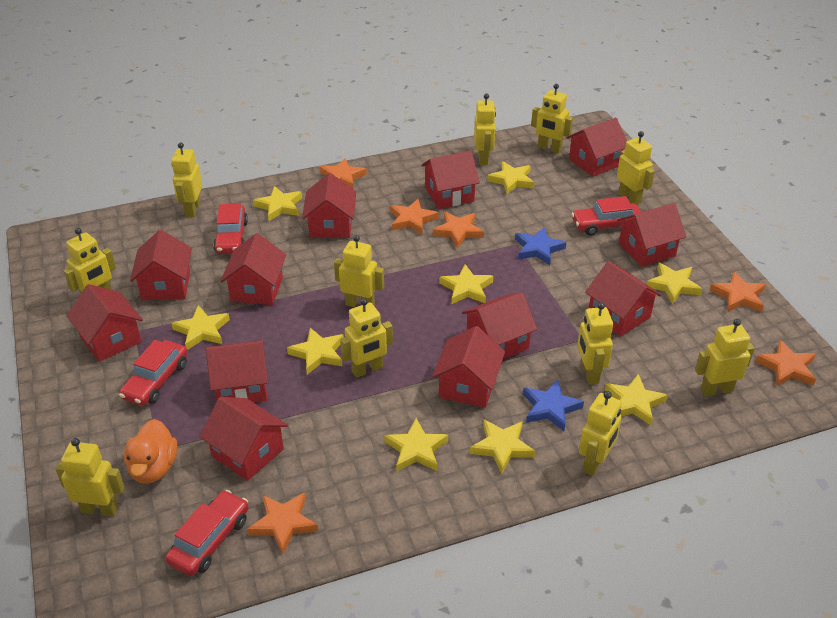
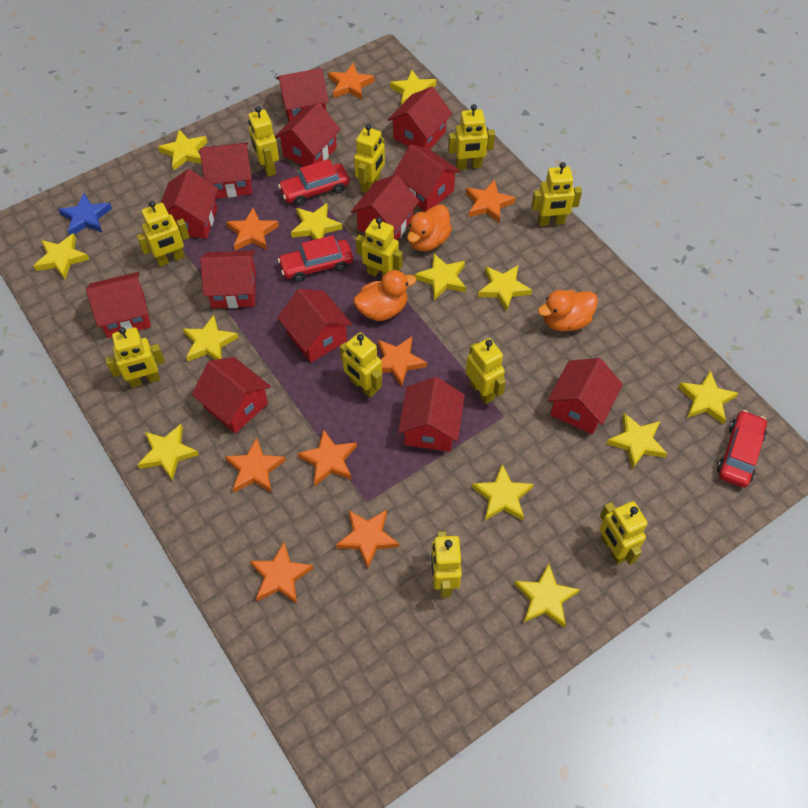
blue star: [515,227,566,265] [523,380,584,431] = 2 -> [58,193,112,235] = 1
orange duck: [124,419,177,484] = 1 -> [353,270,416,321] [407,204,452,251] [538,290,598,331] = 3
orange star: [247,492,318,554] [319,158,367,189] [390,199,439,235] [433,212,484,248] [710,271,766,312] [755,340,816,386] = 6 -> [225,437,286,493] [226,208,279,251] [250,542,314,604] [297,429,357,486] [328,63,374,100] [336,509,399,569] [378,336,427,387] [466,180,516,223] = 8
red car: [119,340,188,406] [166,490,248,576] [213,203,248,254] [571,196,641,236] = 4 -> [278,159,350,206] [278,235,353,282] [717,410,767,488] = 3
red house: [66,284,143,362] [130,230,192,301] [199,397,288,481] [206,340,268,403] [221,233,286,305] [302,173,356,238] [421,151,480,209] [432,326,505,408] [462,292,537,359] [566,118,627,177] [585,261,661,336] [617,203,686,267] = 12 -> [86,272,151,338] [161,169,218,239] [192,357,271,434] [199,143,252,199] [200,251,256,308] [275,103,341,166] [276,68,329,122] [277,289,352,363] [351,175,419,240] [388,87,452,149] [393,144,461,212] [398,377,465,452] [548,358,623,434] = 13
yellow star: [171,305,230,350] [253,186,302,221] [287,328,344,375] [384,418,448,471] [439,264,493,304] [470,419,535,474] [487,161,535,194] [605,374,667,425] [646,263,702,304] = 9 -> [34,233,89,279] [137,424,199,481] [158,130,207,171] [183,315,239,361] [291,203,343,240] [390,70,436,105] [415,254,466,300] [472,464,534,521] [478,265,532,312] [514,564,580,627] [606,413,667,469] [678,370,738,424] = 12

